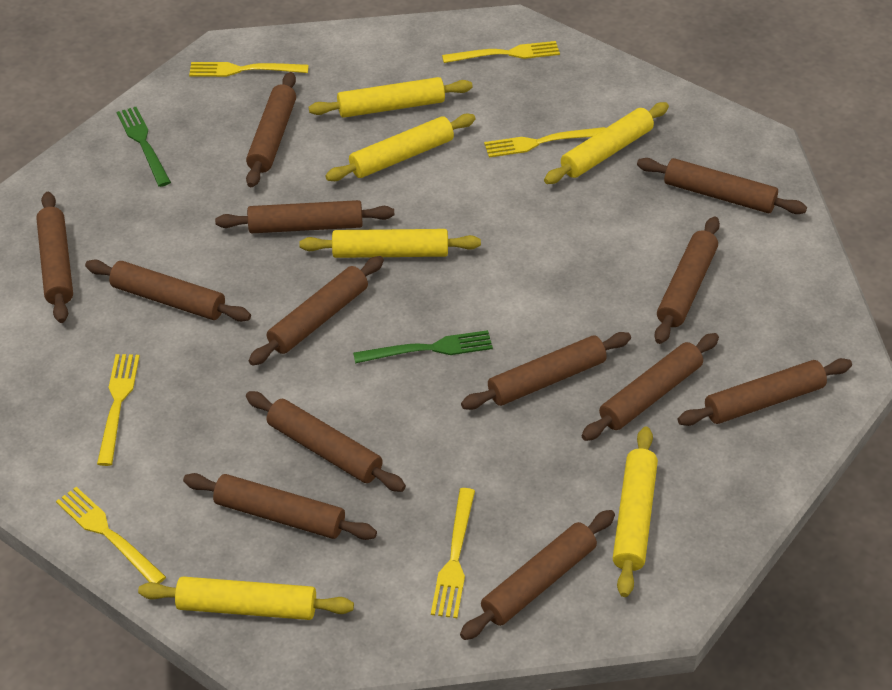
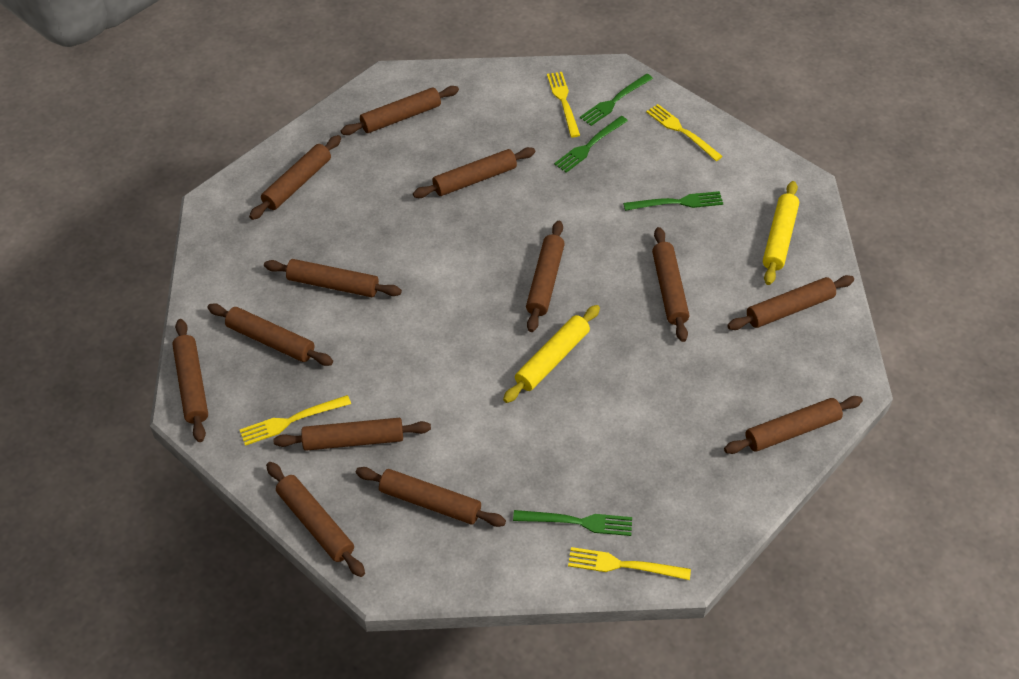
green fork: [116,107,171,187] [353,330,493,364] = 2 -> [513,510,632,536] [554,116,628,173] [580,74,653,126] [623,191,723,211] = 4
yellow fork: [56,487,166,584] [97,354,140,466] [189,62,309,77] [431,488,475,618] [442,41,560,63] [484,127,605,157] = 6 -> [240,395,351,446] [547,72,580,137] [568,547,691,580] [646,104,723,161] = 4
yellow rolling pin: [138,576,354,620] [299,229,481,258] [309,77,473,118] [325,114,476,181] [544,102,669,184] [613,427,658,597] = 6 -> [503,305,600,403] [763,181,799,285] = 2

